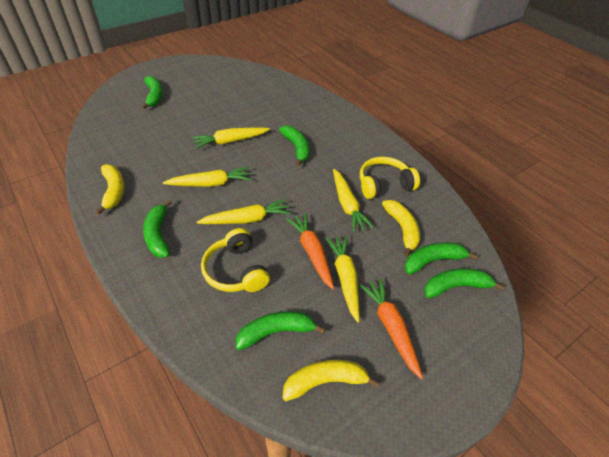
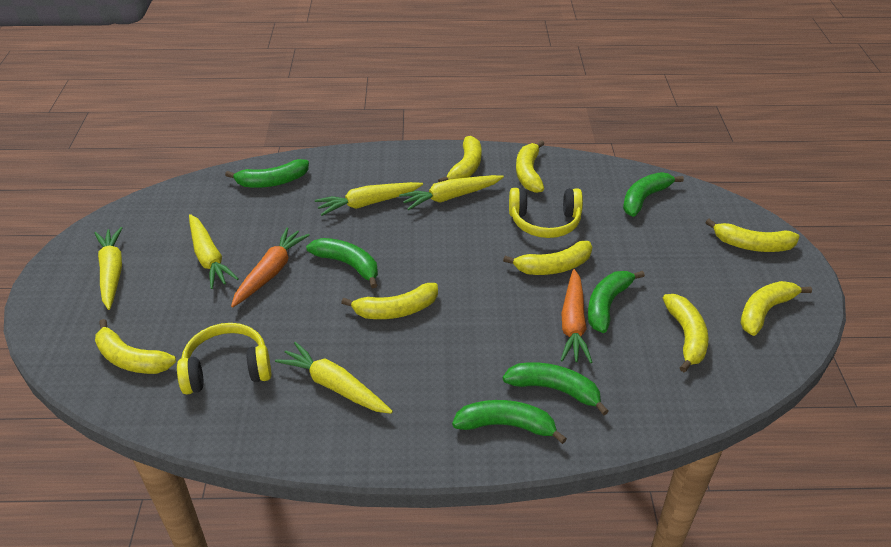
yellow banana: [96,164,124,215] [283,360,380,401] [382,200,420,257] = 3 -> [95,319,176,374] [341,283,438,319] [438,136,482,182] [503,241,592,275] [516,140,544,193] [663,294,709,372] [705,219,800,252] [740,281,812,336] = 8

